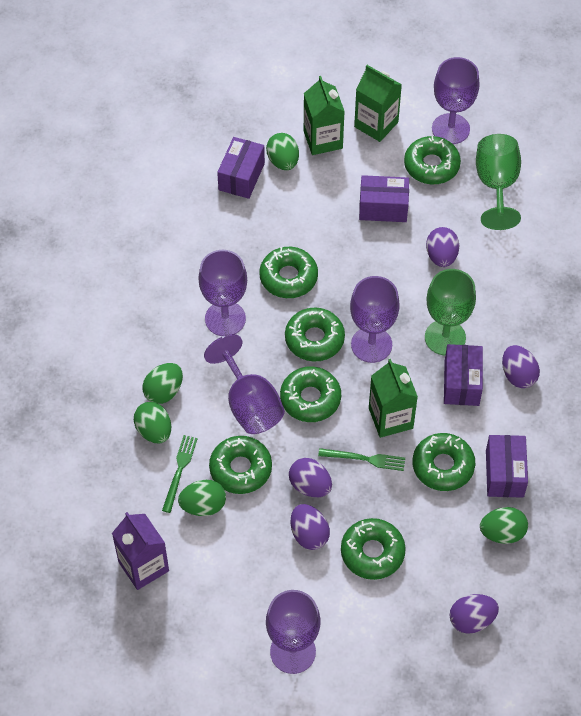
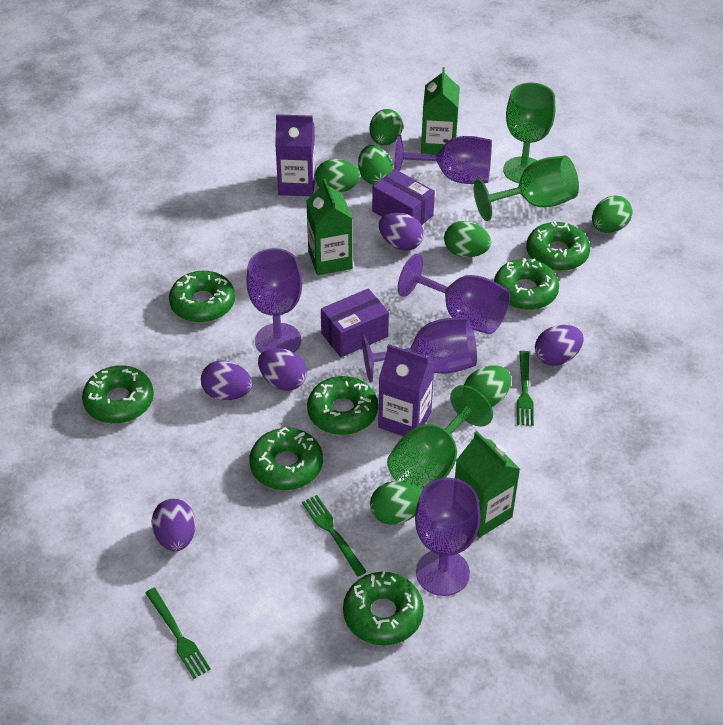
green egg: [134,402,171,443] [142,363,183,404] [178,480,226,516] [266,133,299,170] [480,507,528,544] = 5 -> [315,159,361,193] [358,145,393,185] [369,109,403,145] [370,480,423,525] [444,221,491,257] [464,366,511,407] [592,195,632,233] = 7
green fork: [162,435,198,513] [318,448,405,471] = 2 -> [145,588,211,679] [302,495,367,576] [517,351,534,426] = 3
green goblet: [425,269,476,355] [476,134,521,230] = 2 -> [387,385,493,489] [474,156,579,221] [503,83,555,183] = 3
purple box: [217,137,265,199] [359,175,409,222] [444,344,483,406] [486,435,528,498] = 4 -> [321,288,389,357] [372,169,435,225] = 2
purple carton: [112,512,169,590] = 1 -> [275,114,316,196] [378,344,435,436] = 2

